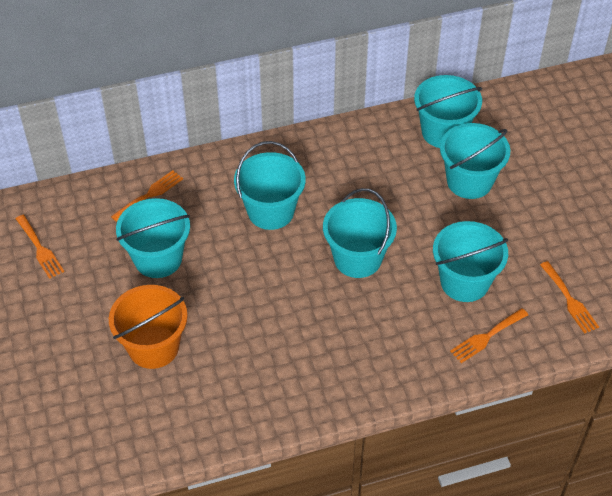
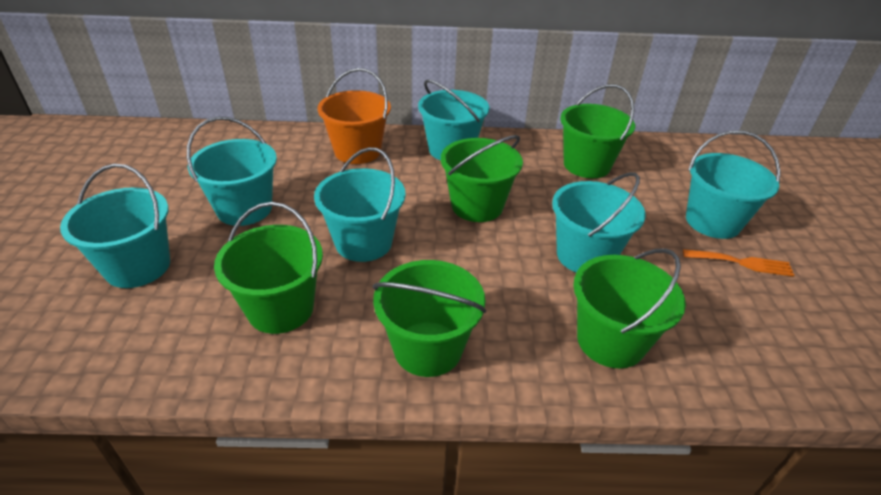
green bucket: none = 0 -> [214,202,323,334] [373,260,486,377] [441,135,523,222] [560,84,635,178] [573,248,686,368] = 5
orange fork: [16,214,64,279] [111,170,183,222] [450,308,528,363] [540,261,599,334] = 4 -> [683,249,794,277] = 1

